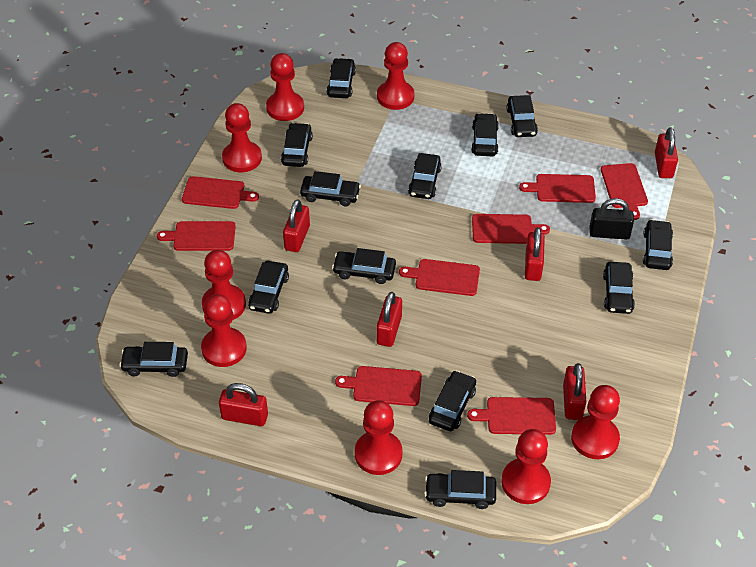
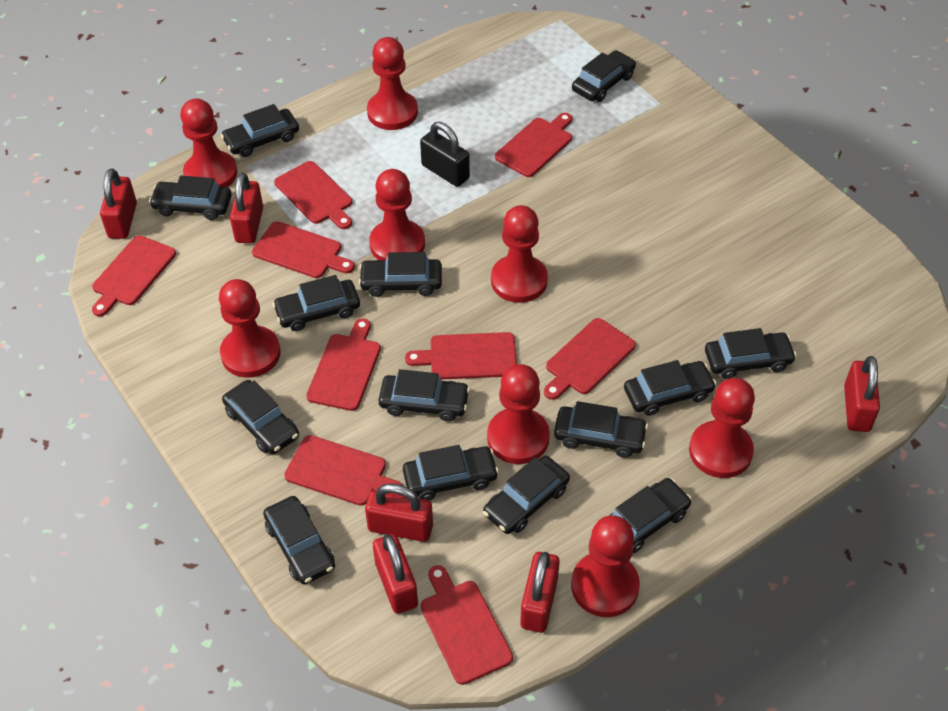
black car: [119,342,188,377] [248,261,289,314] [281,123,313,167] [300,171,361,206] [326,58,356,98] [332,248,396,284] [408,153,442,199] [425,470,496,509] [429,370,476,431] [471,113,499,156] [506,95,538,137] [603,262,635,314] [643,219,673,270] = 13 -> [149,176,232,220] [221,104,299,157] [222,380,299,454] [263,496,335,585] [272,275,360,331] [359,252,442,297] [379,369,470,422] [403,445,499,501] [483,455,570,534] [554,401,648,458] [572,50,636,102] [609,478,691,553] [624,360,716,416] [705,328,796,379] = 14
red cutting board: [157,221,236,251] [182,176,259,209] [335,366,422,406] [399,259,480,296] [467,397,556,435] [472,214,550,244] [519,174,596,203] [601,163,648,220] = 8 -> [92,235,176,316] [252,221,355,278] [274,161,352,229] [284,435,403,506] [306,318,381,411] [405,332,517,380] [421,565,513,685] [495,113,572,177] [544,318,636,400] = 9

